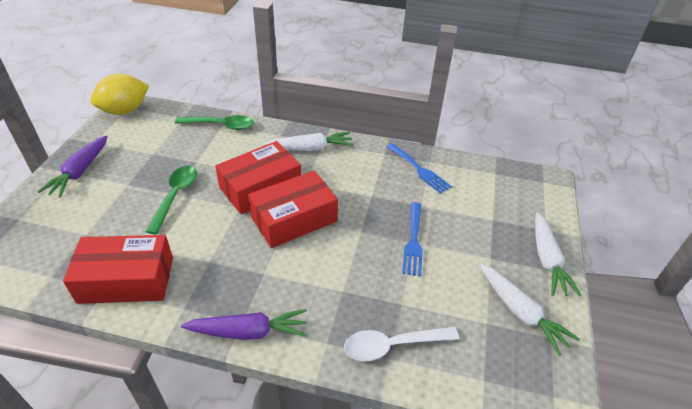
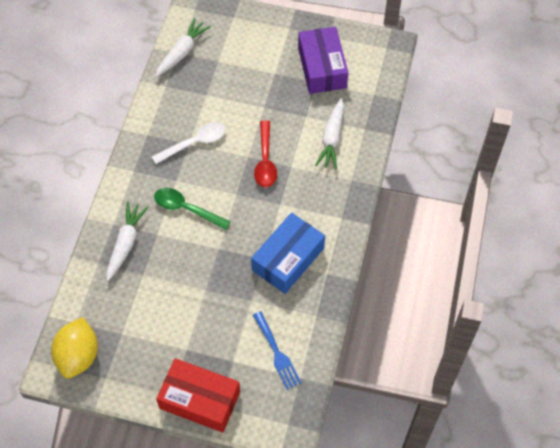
blue box: none = 0 -> [251,213,325,294] = 1
blue fork: [387,143,452,194] [402,202,423,276] = 2 -> [253,311,302,390] = 1
green spoon: [146,166,197,234] [175,115,254,130] = 2 -> [154,188,231,230] = 1
purple box: none = 0 -> [298,27,348,94] = 1
purple carrot: [38,135,108,197] [181,309,307,340] = 2 -> none = 0
red box: [63,235,173,304] [215,141,301,214] [248,171,338,248] = 3 -> [156,358,240,432] = 1
red spoon: none = 0 -> [254,120,277,187] = 1

